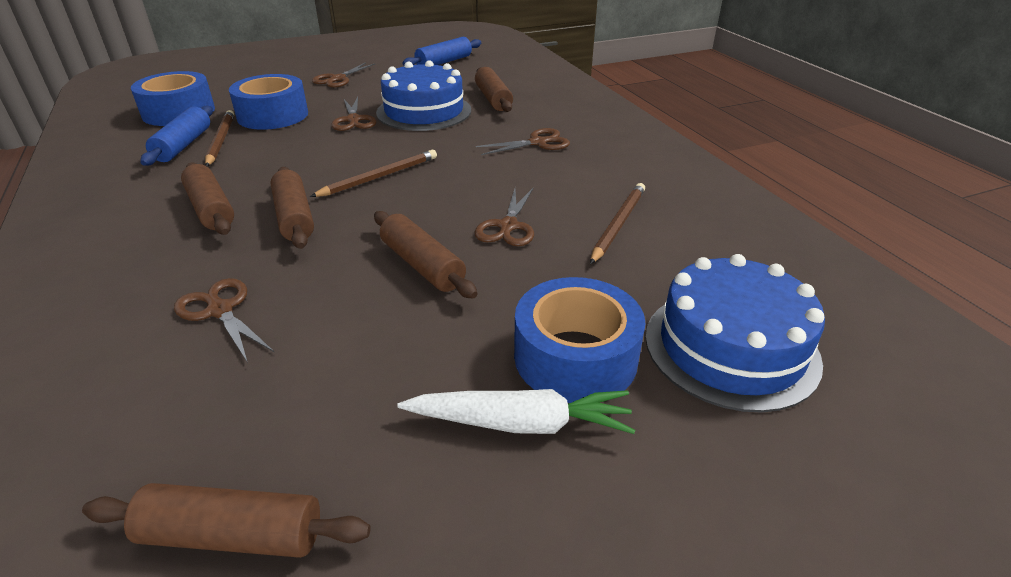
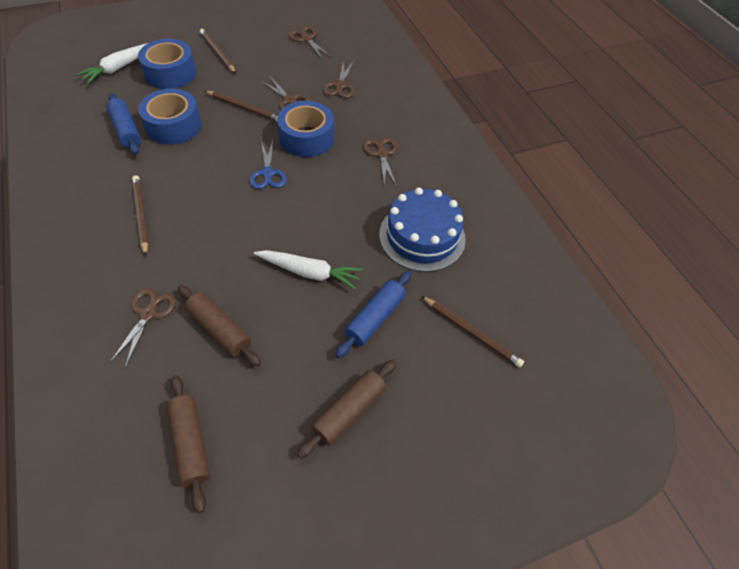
blue cake: [376,60,471,131] [645,254,825,412] = 2 -> [379,188,466,272] = 1
blue scissors: none = 0 -> [249,140,286,189] = 1
brown pencil: [205,110,234,166] [310,150,437,197] [590,183,645,264] = 3 -> [132,175,148,256] [200,29,236,74] [205,91,278,122] [421,296,524,368] = 4
brown rolling pin: [82,483,371,558] [181,162,234,235] [270,167,314,249] [374,211,477,299] [475,67,513,112] = 5 -> [166,375,210,513] [178,285,261,366] [297,360,396,459] = 3
white carrot: [397,389,635,434] = 1 -> [76,43,148,84] [254,250,362,289] = 2

